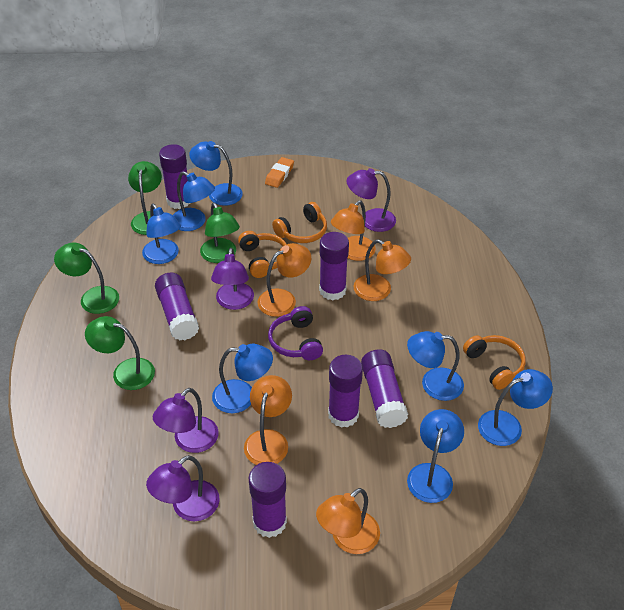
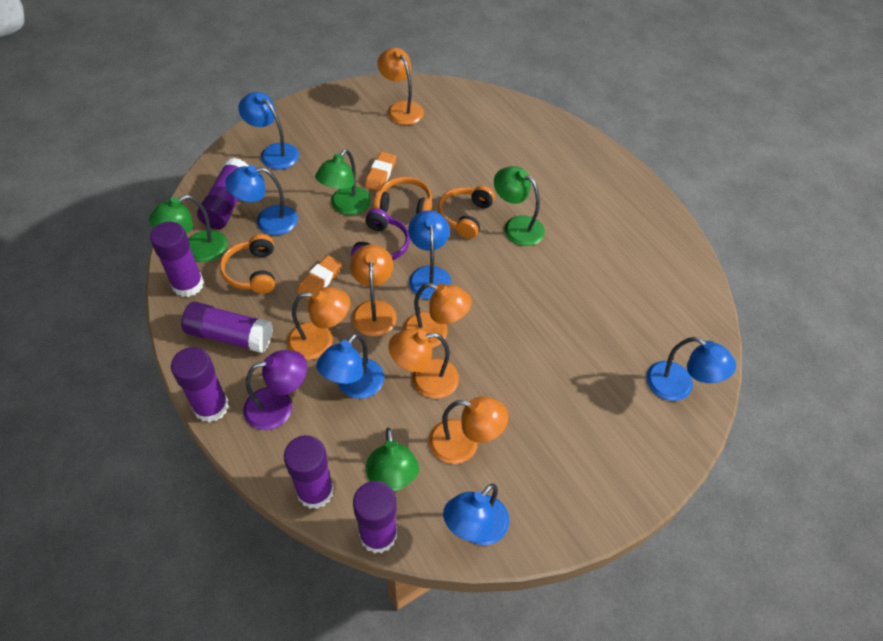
blue lamp: [142,204,181,264] [173,171,215,231] [189,141,243,206] [212,344,273,413] [407,331,464,401] [407,409,464,503] [478,369,553,446] = 7 -> [225,165,298,235] [238,92,299,169] [316,333,384,399] [408,210,452,300] [443,484,509,545] [647,337,736,401] = 6
orange eraser: [265,157,294,188] = 1 -> [297,255,342,300] [365,152,396,191] = 2
orange lamp: [244,375,292,465] [258,243,311,317] [316,488,380,554] [331,200,376,261] [353,239,411,301] = 5 -> [287,287,350,360] [350,244,397,336] [377,48,424,125] [388,329,459,399] [403,283,472,348] [429,396,508,464] = 6
purple lamp: [146,455,220,521] [153,388,219,453] [211,248,254,310] [347,168,396,232] = 4 -> [243,350,307,430] = 1

